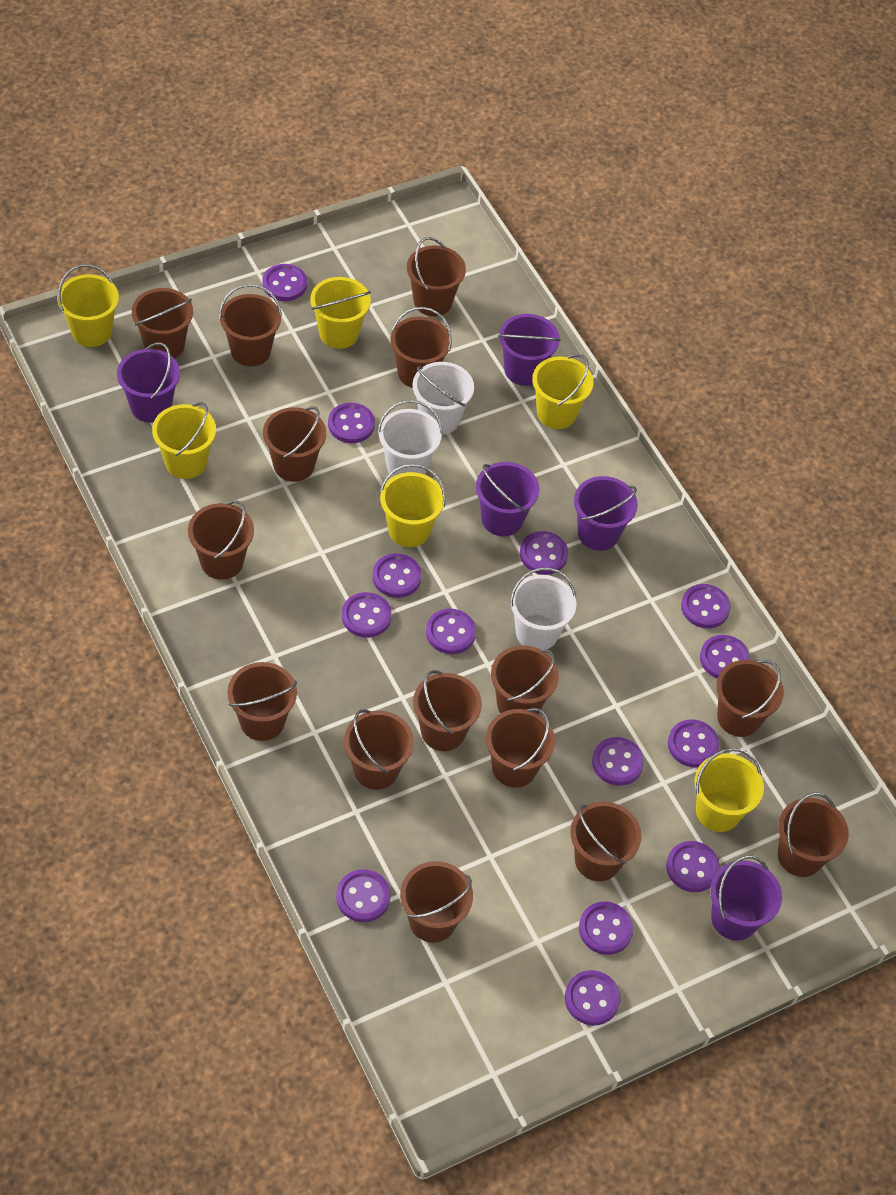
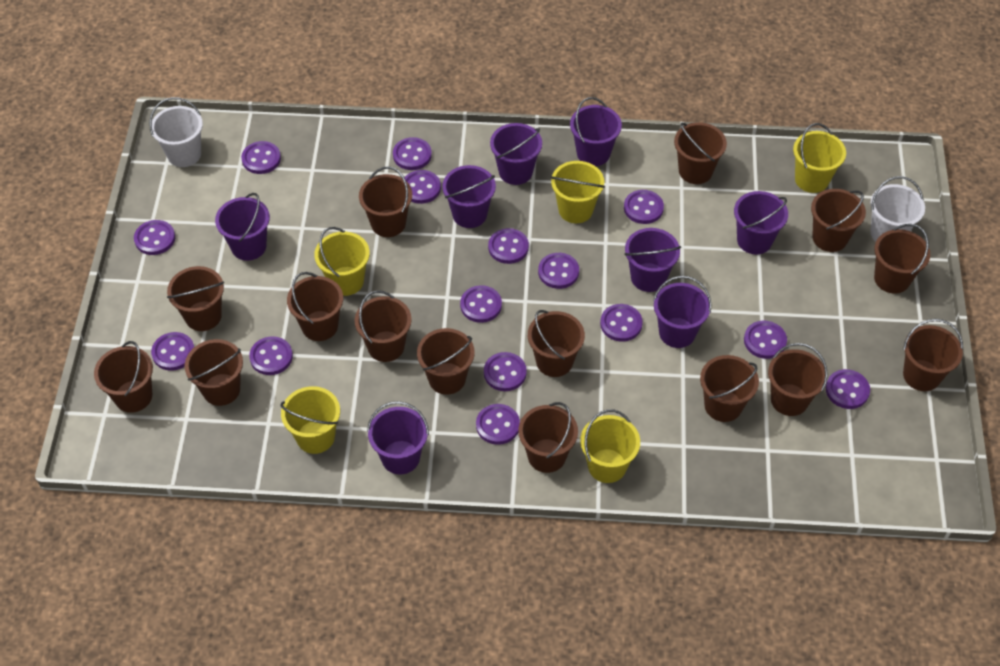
purple bucket: [117,342,180,423] [476,462,540,536] [498,314,561,386] [574,476,638,551] [710,855,782,941] = 5 -> [215,193,270,261] [367,401,429,474] [442,165,496,228] [490,123,542,185] [570,97,622,166] [625,228,681,292] [653,276,712,348] [734,191,788,254] = 8
purple button: [262,264,307,301] [328,403,375,443] [336,869,391,922] [342,592,392,638] [372,553,422,598] [426,609,476,654] [520,531,568,575] [565,970,621,1025] [579,902,634,955] [592,737,644,786] [666,841,720,892] [668,720,720,768] [681,584,731,628] [700,635,750,679] = 14 -> [134,220,175,255] [151,332,194,371] [241,141,281,174] [249,336,293,375] [393,137,432,170] [404,170,441,204] [460,285,502,323] [476,404,520,445] [484,352,527,391] [488,228,529,264] [538,253,579,289] [600,304,643,342] [624,190,664,224] [744,321,787,359] [826,369,870,409] = 15
white bucket: [377,400,443,477] [412,362,474,435] [510,567,576,650] = 3 -> [149,97,203,167] [870,176,925,242] = 2
yellow bucket: [57,264,119,347] [152,402,216,479] [310,277,371,349] [380,464,446,547] [532,354,594,429] [694,748,764,832] = 6 -> [280,386,340,454] [314,227,370,296] [551,161,605,223] [580,409,640,483] [793,123,846,193] = 5

